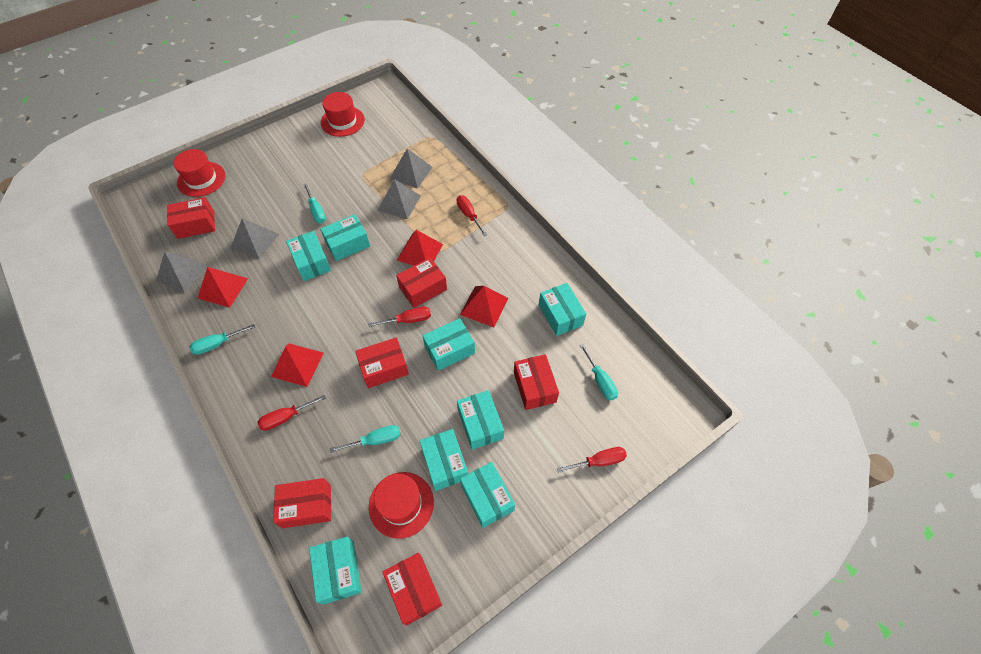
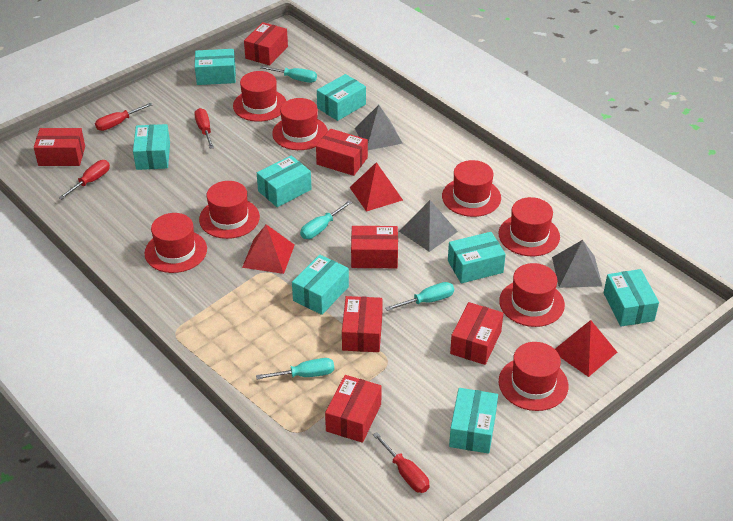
grey pyramid: [156,251,208,293] [231,218,279,259] [377,179,421,219] [389,148,433,189] = 4 -> [355,105,403,150] [399,200,458,252] [552,240,602,288] = 3
red box: [167,197,215,239] [274,478,331,528] [355,337,409,388] [383,553,442,625] [396,258,447,308] [514,354,559,410] = 6 -> [34,128,85,166] [244,22,288,65] [316,129,368,176] [325,375,382,443] [342,296,383,352] [351,226,398,268] [450,302,504,365] = 7
red hat: [174,149,226,197] [321,92,365,137] [369,472,434,539] = 3 -> [144,213,207,273] [199,181,260,239] [233,71,286,122] [272,98,328,150] [442,160,501,217] [498,197,560,256] [499,263,565,327] [499,342,569,411] = 8
red pyramid: [197,267,248,308] [271,343,324,387] [397,230,443,266] [460,286,508,327] = 4 -> [242,224,295,274] [350,162,403,212] [555,320,617,377] = 3

